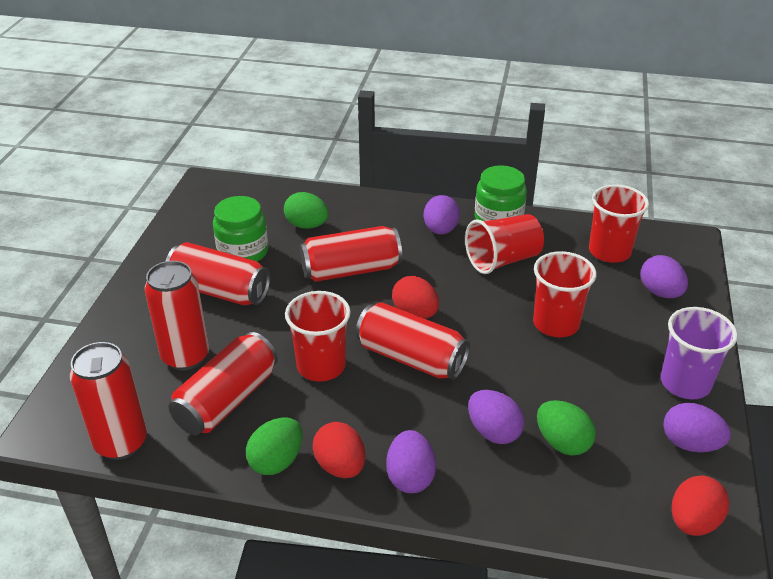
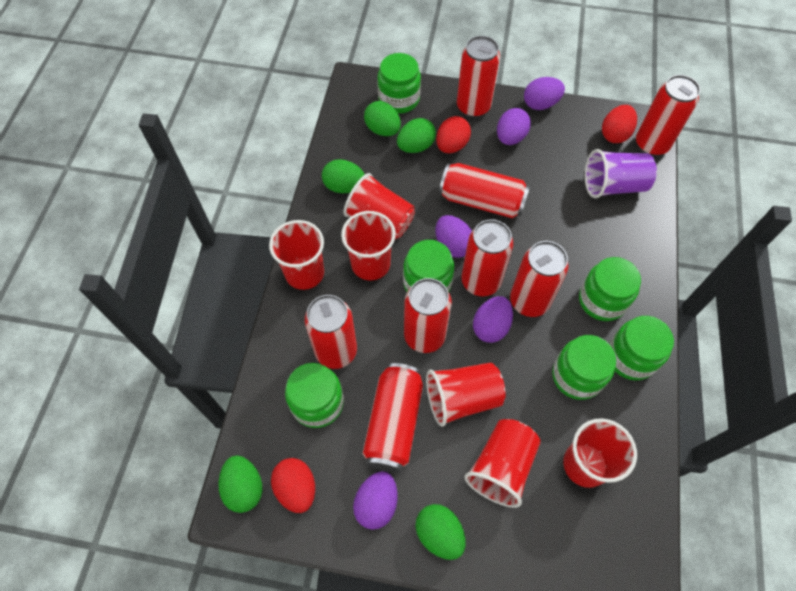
green egg: [246,418,303,475] [284,192,329,229] [537,400,596,456] = 3 -> [219,455,262,513] [322,159,365,193] [364,101,401,136] [397,118,436,153] [415,504,465,560] = 5
green jar: [213,196,268,262] [475,165,527,221] = 2 -> [285,363,344,428] [378,53,421,114] [403,240,455,292] [552,335,616,400] [579,257,641,321] [609,316,674,381] = 6
red can: [70,342,147,460] [145,261,209,371] [166,242,270,305] [169,332,278,435] [300,226,402,282] [356,302,470,380] = 6 -> [305,295,357,369] [362,363,423,473] [404,278,452,353] [439,163,530,218] [457,36,500,118] [462,219,513,296] [510,241,568,317] [636,75,700,156] = 8
red cup: [285,291,351,382] [465,214,544,274] [533,251,596,337] [589,184,649,263] = 4 -> [269,220,324,290] [341,211,396,280] [344,173,415,240] [426,363,506,427] [464,419,541,508] [563,418,637,488] = 6

